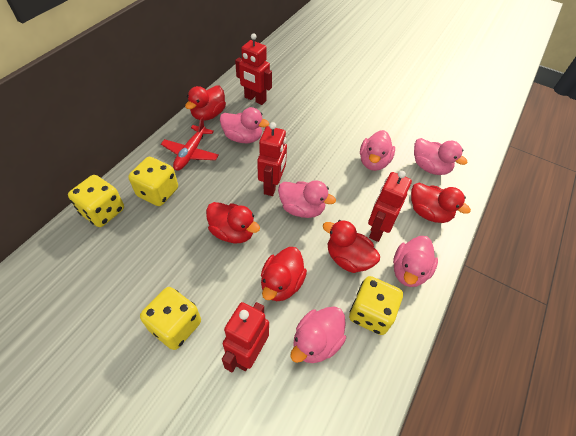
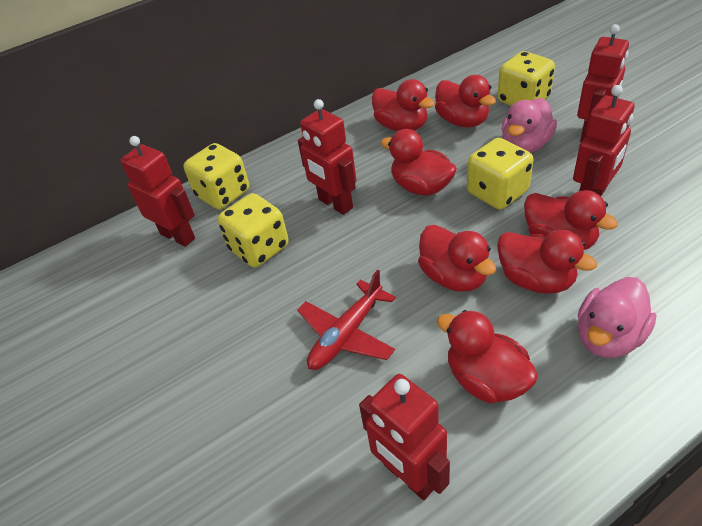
pink duck: [220,107,269,143] [278,180,336,218] [290,306,346,363] [360,130,395,171] [393,236,438,287] [414,138,467,175] = 6 -> [502,98,557,153] [578,277,657,358] = 2
red duck: [185,86,226,121] [206,202,260,243] [261,247,307,301] [323,220,380,273] [411,183,471,223] = 5 -> [372,79,435,131] [380,129,457,196] [418,225,496,292] [435,75,496,128] [436,310,538,403] [497,230,597,294] [524,190,618,250] = 7
red robot: [222,302,269,372] [235,33,272,105] [257,122,287,196] [368,171,412,242] = 4 -> [120,136,195,247] [298,99,356,215] [359,374,450,500] [573,85,635,196] [577,24,629,142] = 5

